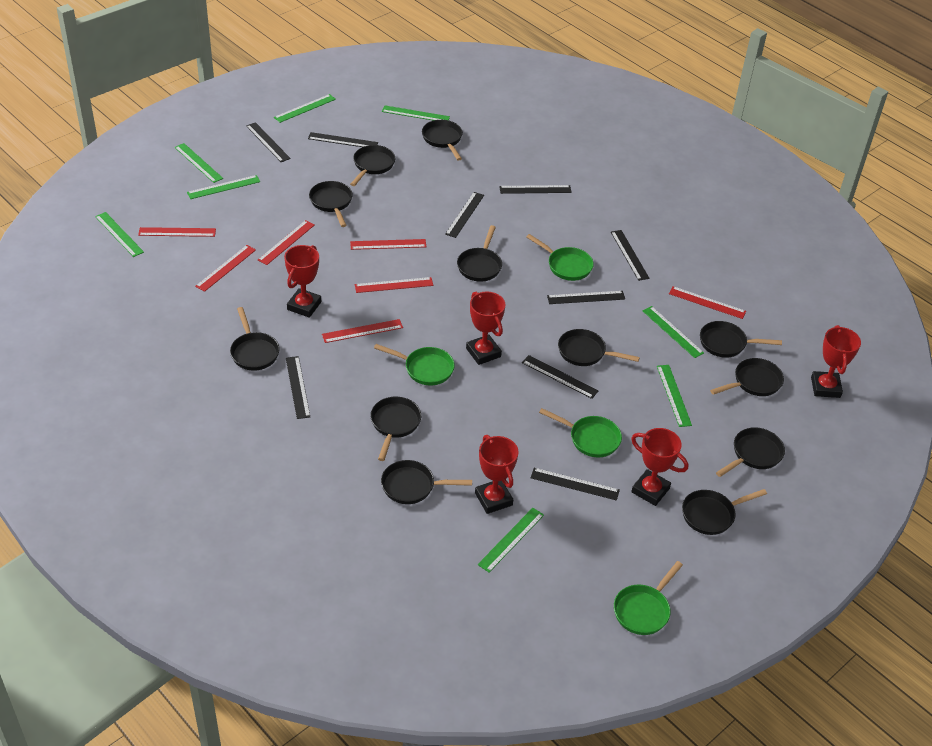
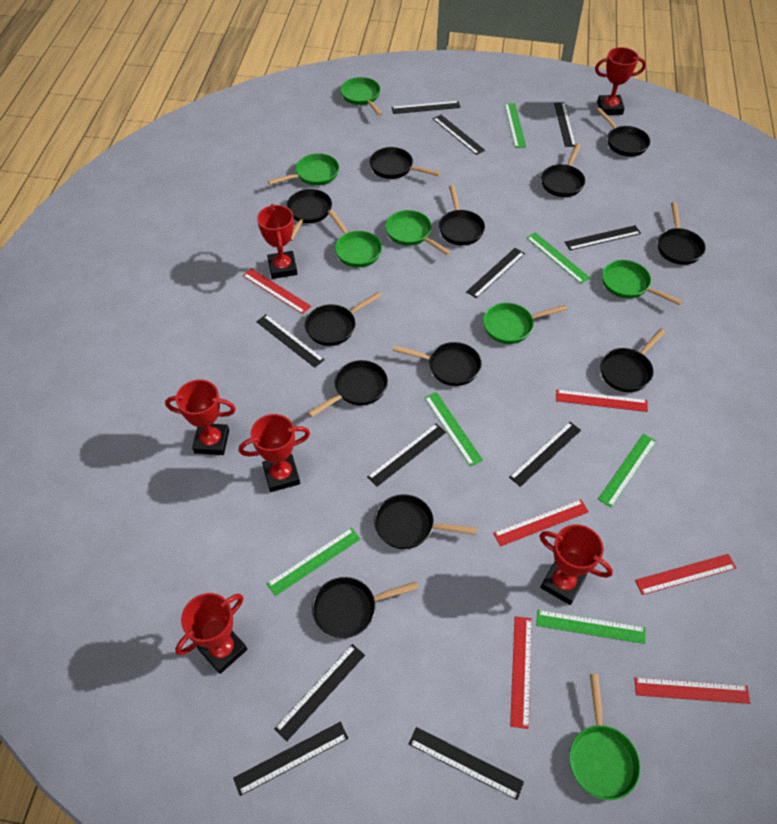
black ruler: [246,122,291,162] [286,356,310,419] [308,132,378,147] [445,192,484,238] [499,185,572,194] [522,355,598,399] [531,468,620,501] [547,291,625,304] [611,230,650,281] = 9 -> [233,722,348,796] [256,314,325,368] [274,644,365,741] [367,423,446,487] [392,101,461,114] [409,727,524,800] [433,115,485,155] [466,248,525,298] [509,422,581,487] [554,102,576,147] [565,225,641,250] = 11
green pan: [374,344,455,386] [526,234,594,281] [539,408,622,458] [614,561,683,635] = 4 -> [268,153,339,186] [328,210,382,267] [340,77,382,116] [385,210,451,255] [483,303,567,344] [569,674,640,800] [602,260,682,305] = 7
green ruler: [95,212,144,257] [175,143,223,183] [187,175,260,199] [274,94,336,123] [382,105,450,121] [478,508,544,573] [642,306,704,358] [657,365,692,427] = 8 -> [266,527,360,596] [424,392,483,466] [505,103,526,148] [526,232,590,284] [536,610,645,644] [598,434,656,507] = 6
red ruler: [138,227,216,237] [195,245,256,292] [258,220,315,265] [322,319,403,343] [350,239,426,250] [355,277,433,293] [669,286,746,319] = 7 -> [243,268,311,314] [493,499,589,546] [510,616,532,729] [556,389,648,412] [634,677,751,704] [635,554,736,595] = 6
red trophy: [284,245,321,318] [466,292,505,365] [475,435,519,514] [631,428,688,506] [811,325,861,398] = 5 -> [165,379,236,455] [175,593,247,674] [239,414,310,492] [257,204,297,279] [539,525,613,605] [595,47,646,115] = 6

